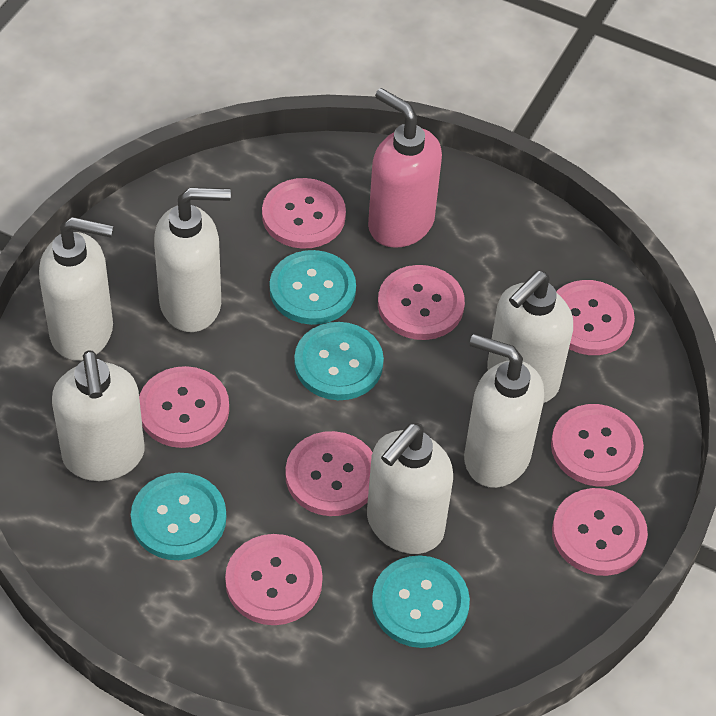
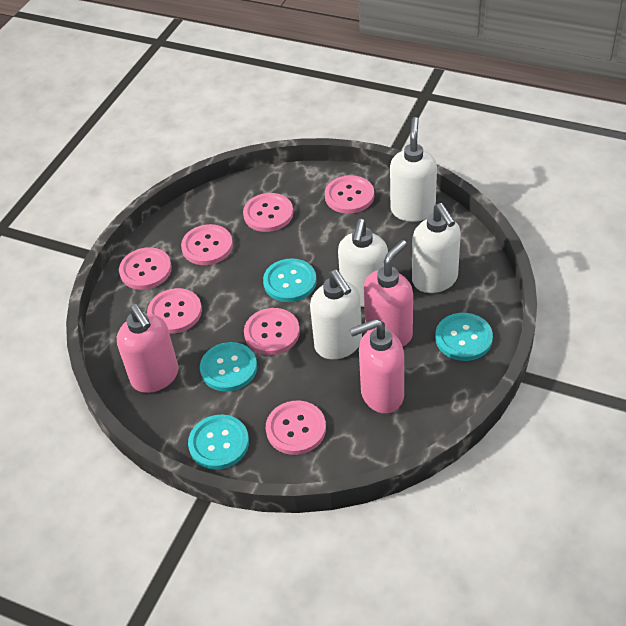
pink button: [139,366,229,448] [225,534,323,625] [262,178,346,249] [285,431,373,516] [378,265,465,340] [551,404,644,486] [552,488,648,576] [556,280,635,355] = 8 -> [119,247,172,290] [147,288,202,333] [181,224,233,265] [243,193,293,232] [244,308,300,355] [266,401,326,455] [325,175,374,214] = 7
pink soap dispenser: [368,88,442,248] = 1 -> [117,304,179,393] [350,319,404,414] [364,240,413,347] = 3
white soap dispenser: [39,217,114,361] [52,350,144,481] [154,188,231,332] [367,423,453,554] [464,334,544,488] [487,271,573,403] = 6 -> [310,270,362,359] [338,219,388,307] [390,117,437,222] [412,203,461,293] = 4

